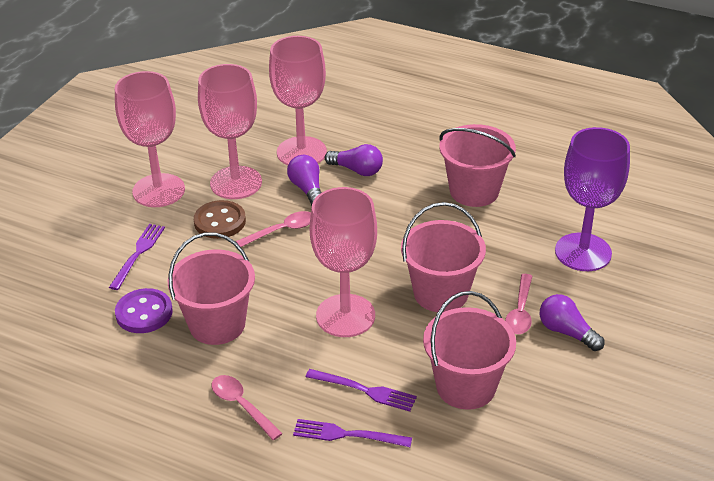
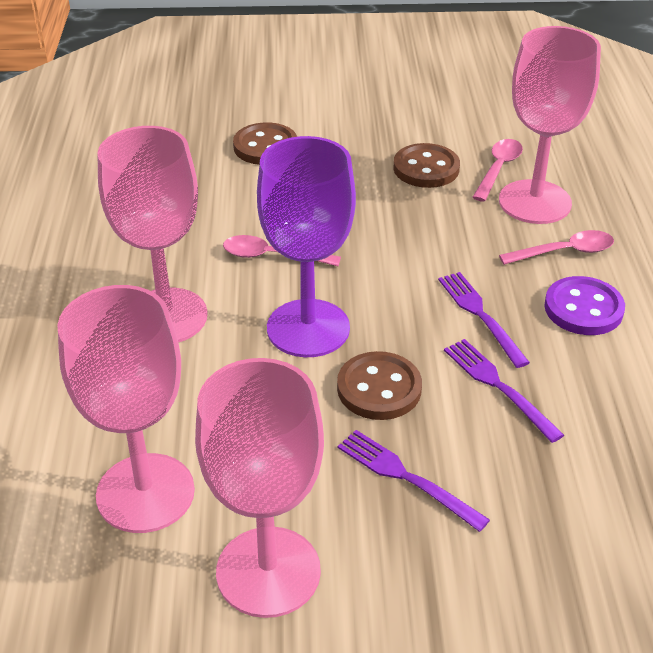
brown button: [194,200,246,239] = 1 -> [233,122,297,165] [337,351,422,420] [393,143,460,188] = 3
pink bucket: [168,233,255,345] [401,202,486,312] [423,291,516,410] [439,124,516,207] = 4 -> none = 0
purple light bulb: [287,155,322,205] [325,144,383,176] [540,294,604,351] = 3 -> none = 0

